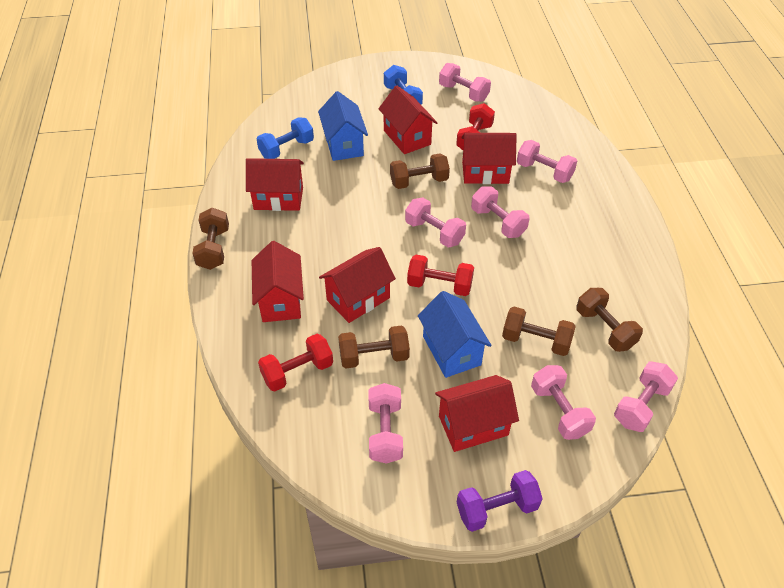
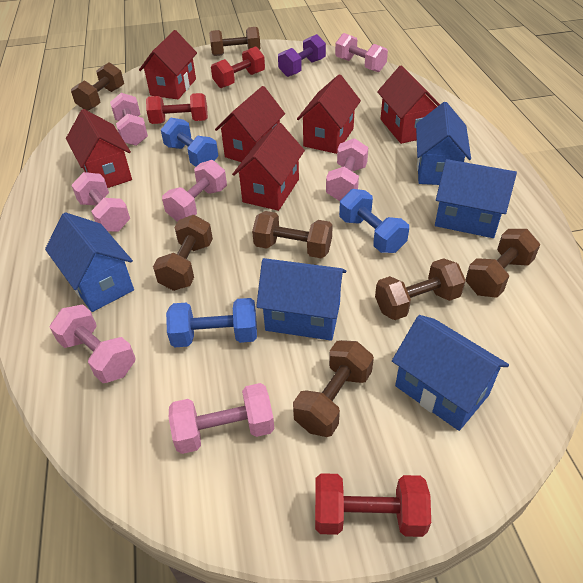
blue dumbbell: [257,117,314,159] [384,65,423,105] = 2 -> [161,118,218,167] [166,298,257,347] [339,189,409,253] = 3
blue house: [318,91,368,161] [418,291,492,378] = 2 -> [45,212,134,312] [256,258,346,341] [392,315,509,431] [416,102,471,185] [435,159,517,238] = 5
brown dumbbell: [192,208,229,270] [338,325,410,369] [390,153,450,189] [502,307,576,356] [576,288,643,352] = 5 -> [71,62,124,111] [153,215,213,291] [209,27,261,56] [252,211,333,258] [293,340,374,437] [375,258,466,320] [465,229,540,298] = 7

